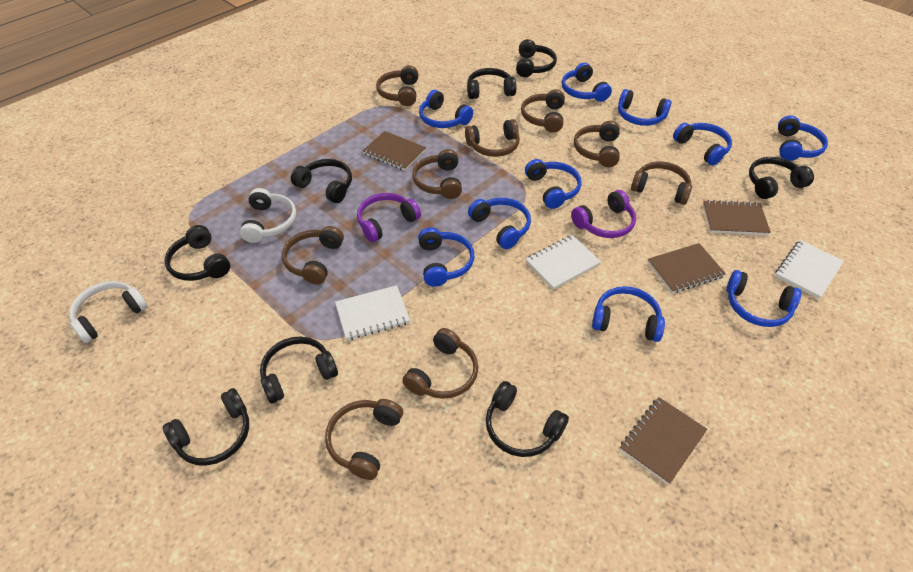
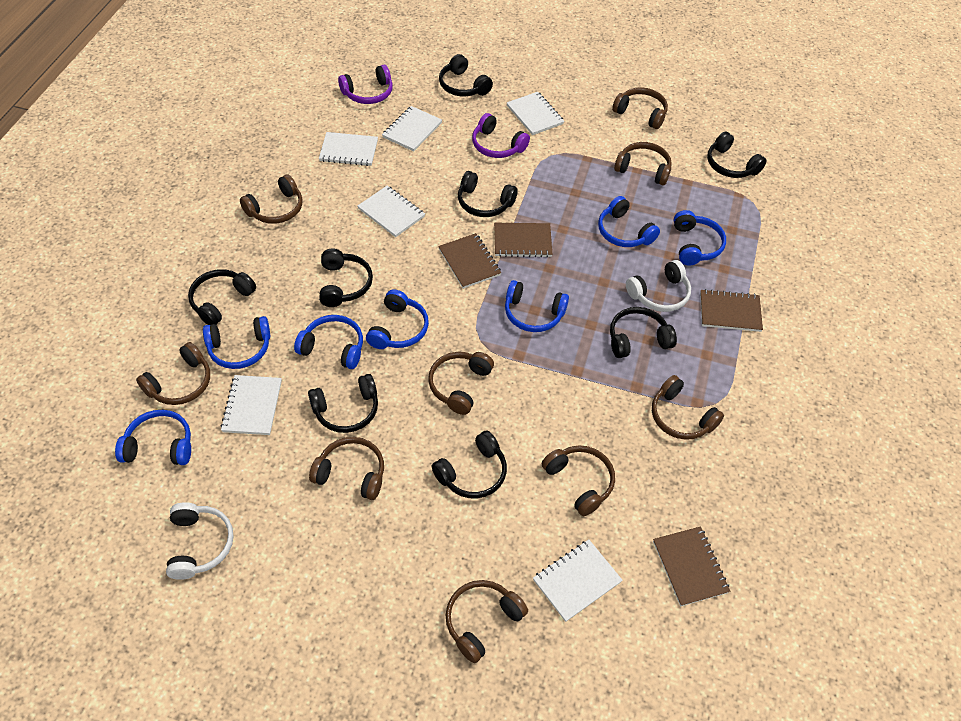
blue headphones: [418,227,474,287] [419,90,473,128] [468,198,531,249] [525,159,582,209] [562,63,612,102] [592,286,665,342] [618,89,671,126] [673,123,732,165] [726,270,802,327] [778,116,828,161] = 10 -> [115,410,191,465] [203,316,270,369] [294,315,363,369] [366,289,429,349] [505,280,569,332] [598,196,660,247] [674,210,726,266] = 7
white notebook: [335,285,410,340] [526,235,601,290] [775,240,844,299] = 3 -> [221,375,282,435] [319,132,378,166] [358,186,425,237] [382,106,442,152] [507,92,564,135] [533,540,623,622] = 6

